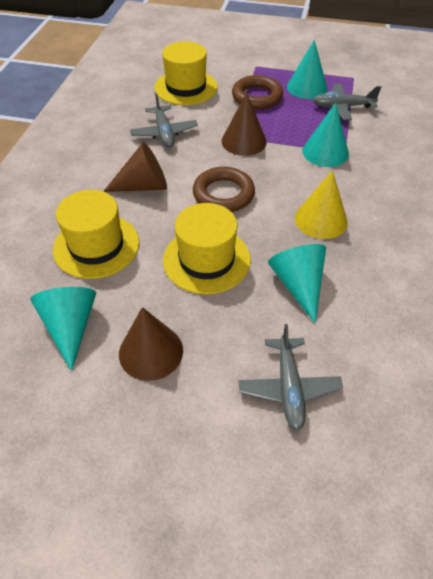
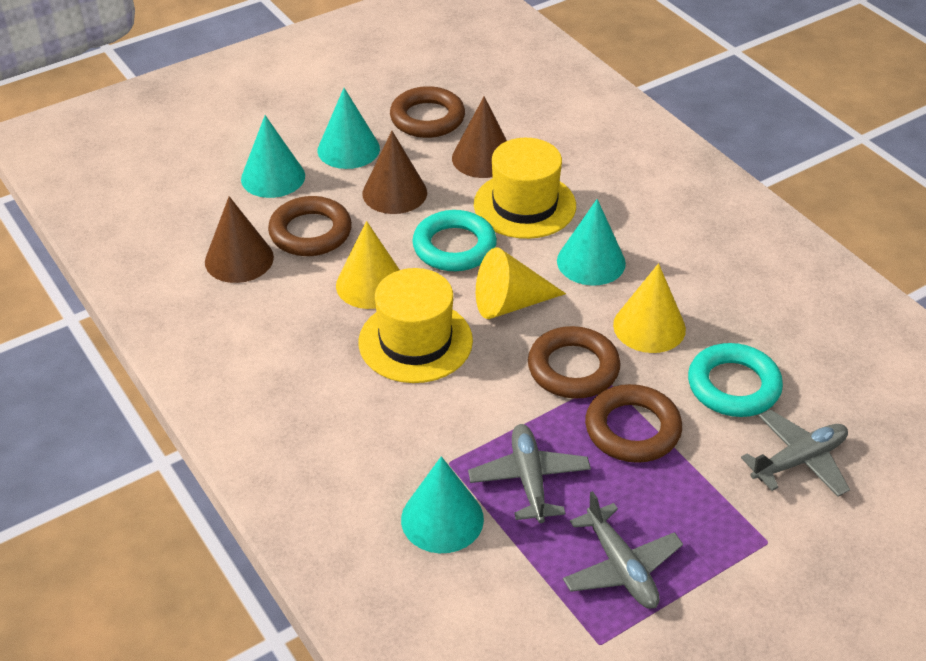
brown ring: [193,167,255,212] [232,75,283,109] = 2 -> [268,196,352,256] [390,86,465,138] [528,326,621,399] [585,384,682,463] = 4
turquoise ring: none = 0 -> [412,210,497,271] [688,343,783,417] = 2
yellow cone: [295,170,348,239] = 1 -> [336,221,400,309] [476,247,566,319] [613,263,686,353] = 3
yellow hat: [53,190,140,279] [154,41,218,105] [163,203,251,294] = 3 -> [358,268,473,383] [474,138,576,239] = 2

